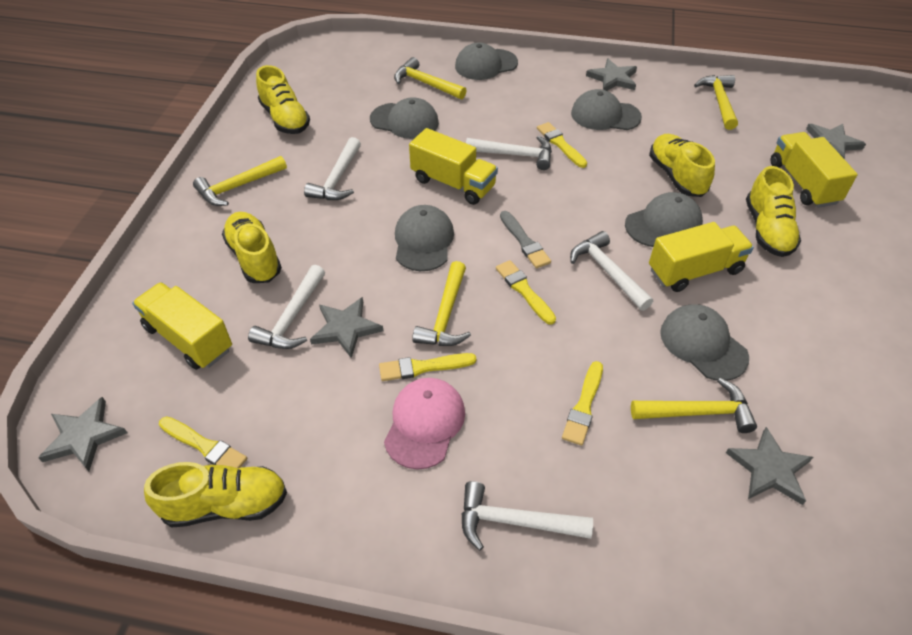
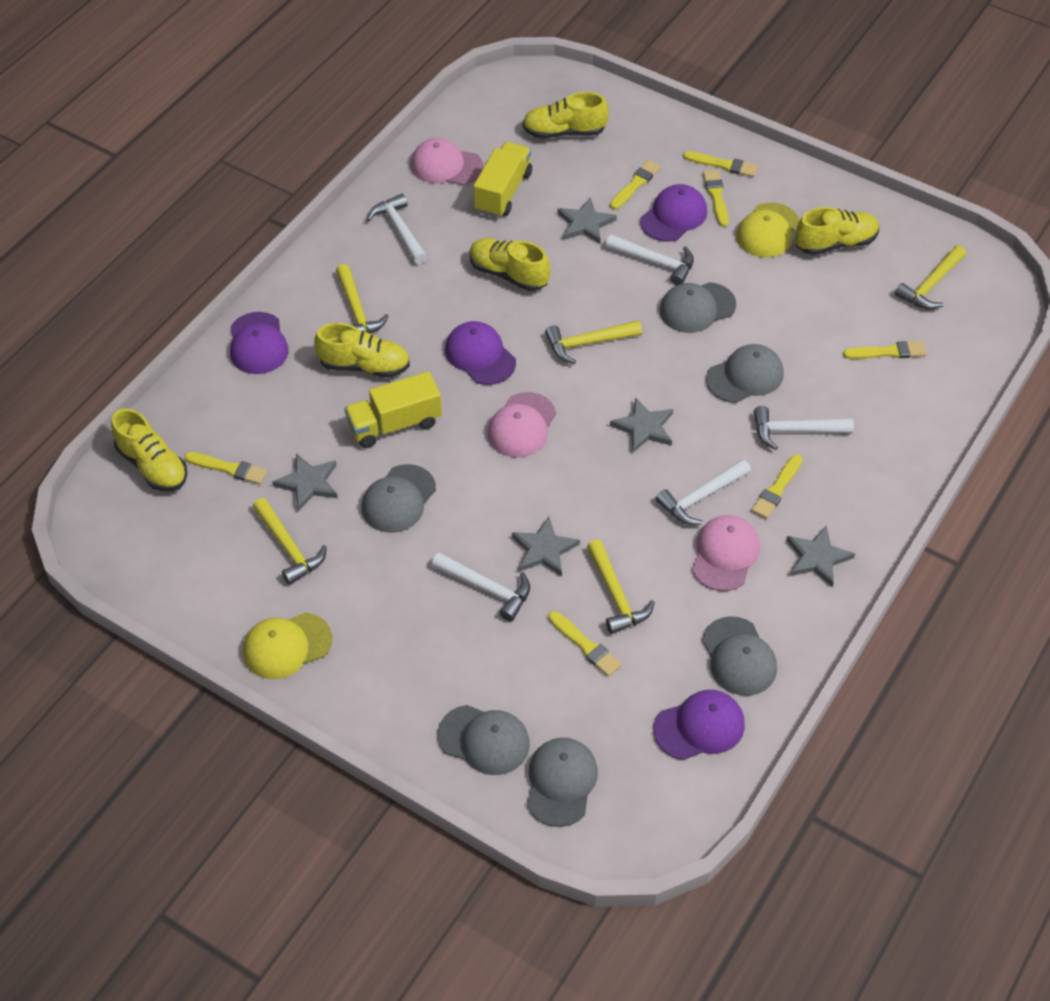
grey brush: [500,211,551,268] = 1 -> none = 0
pink cap: [384,378,465,470] = 1 -> [411,138,484,185] [487,392,556,458] [692,515,760,591] = 3
purple cap: none = 0 -> [230,312,288,374] [445,321,516,385] [640,184,707,242] [653,690,745,760] = 4
yellow brush: [159,416,247,468] [379,353,476,381] [496,260,556,325] [537,122,587,168] [562,361,603,446] = 5 -> [184,452,267,484] [549,611,622,676] [610,160,661,209] [683,151,758,177] [703,170,729,227] [752,454,803,519] [843,341,926,359] = 7
yellow cap: none = 0 -> [243,613,332,679] [736,202,799,258] = 2
yellow truck: [132,282,232,370] [409,128,498,205] [649,222,754,292] [771,132,858,208] = 4 -> [344,371,442,448] [473,142,532,218] = 2

